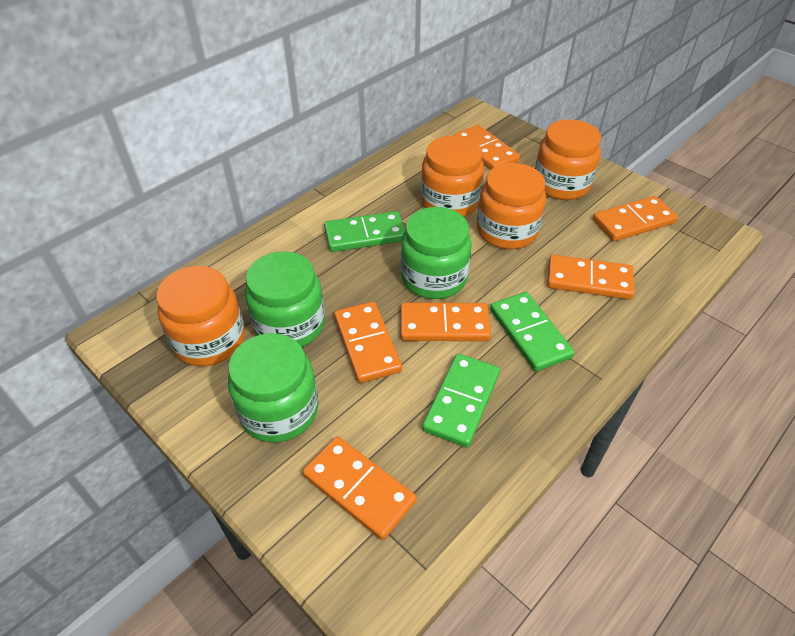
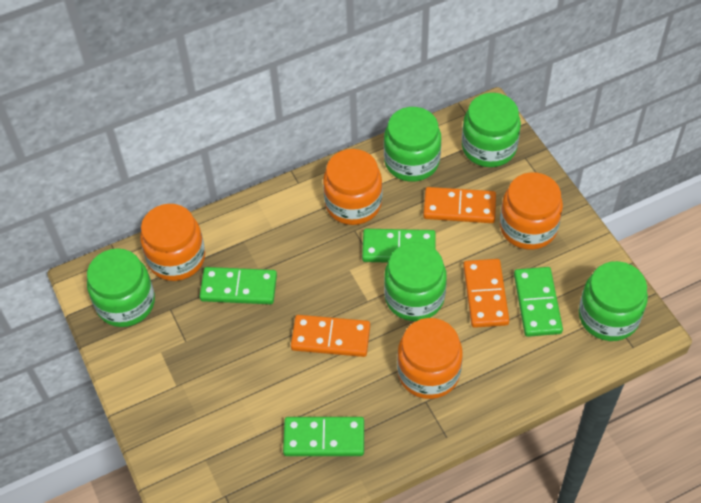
green domino: [324,211,405,252] [422,354,500,447] [490,292,574,371] = 3 -> [200,267,277,304] [283,417,364,456] [362,229,436,262] [514,267,563,337] = 4
green jar: [228,333,318,442] [245,251,325,347] [401,207,472,299] = 3 -> [87,248,155,327] [384,107,441,182] [384,242,447,321] [462,93,521,167] [579,261,648,341] = 5
orange domino: [303,437,417,540] [334,302,402,383] [401,303,491,341] [453,125,520,170] [547,254,634,300] [593,196,678,241] = 6 -> [291,315,370,357] [423,187,496,223] [463,259,509,328] = 3

